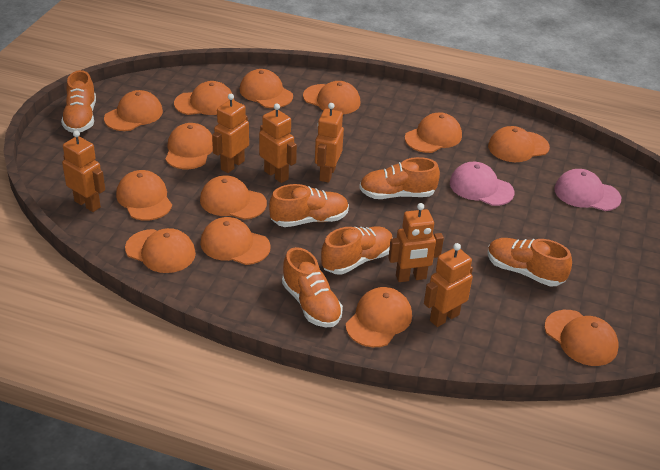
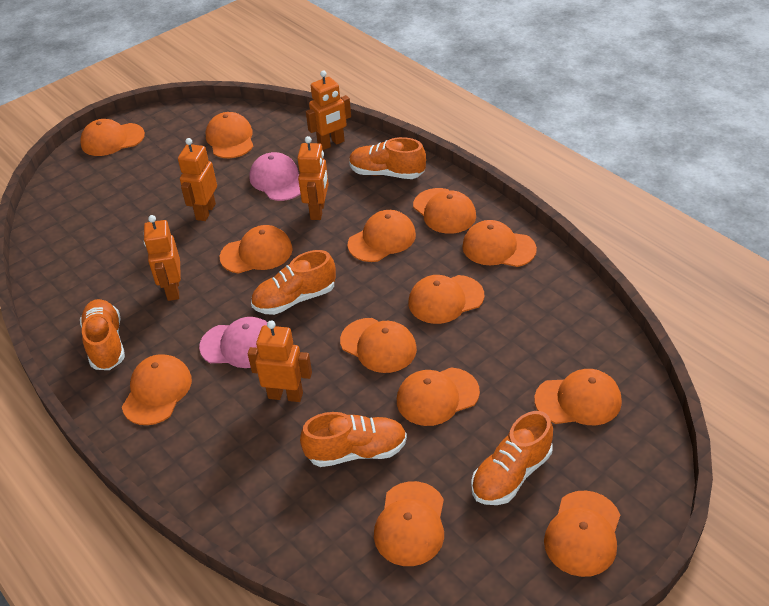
orange robot: [62,130,105,212] [212,94,249,173] [259,103,297,183] [315,103,344,183] [388,203,444,282] [424,243,473,327] = 6 -> [144,215,181,301] [178,138,217,221] [248,320,312,402] [297,136,329,220] [306,70,351,150] = 5
orange shoe: [61,70,96,133] [269,184,349,227] [282,247,343,327] [321,226,393,275] [359,157,440,199] [487,238,572,287] = 6 -> [80,299,125,370] [251,250,336,315] [300,412,407,467] [349,137,426,179] [471,411,553,505] = 5

